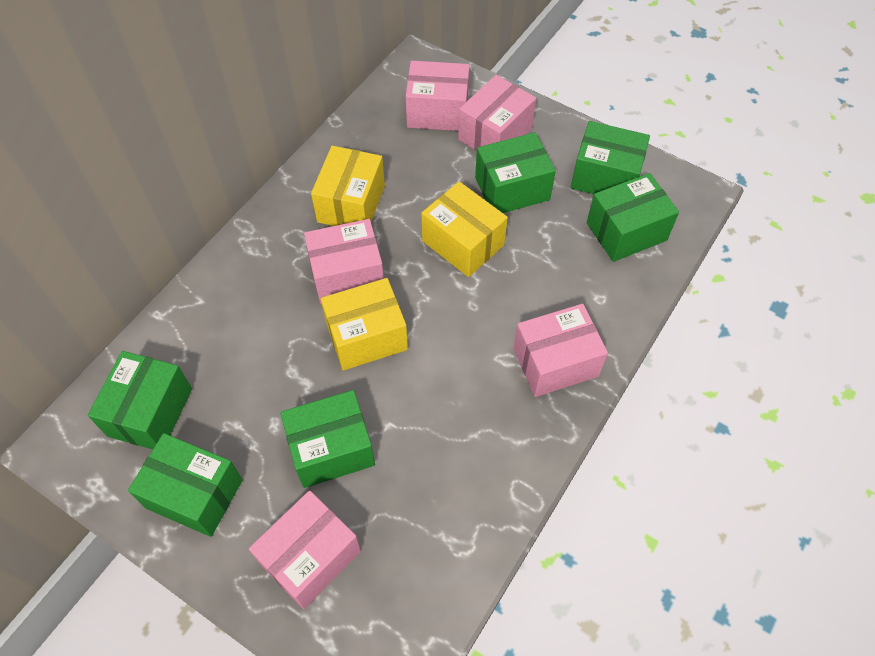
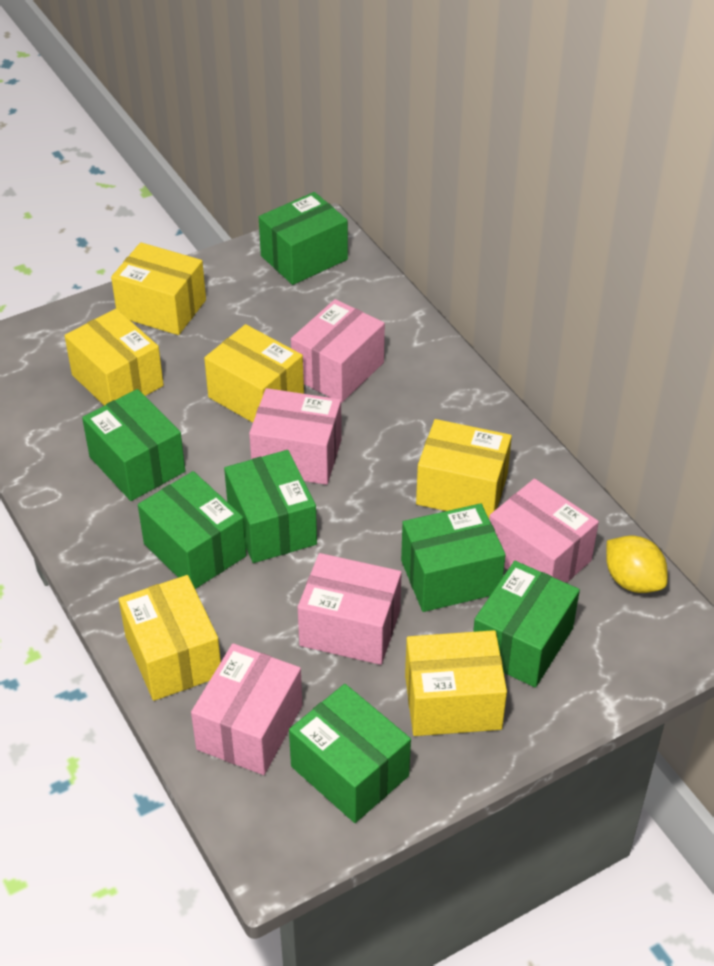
green box: [88,351,192,449] [128,433,242,537] [280,390,375,488] [475,132,556,213] [571,121,650,194] [587,173,679,262] = 6 -> [82,389,185,501] [138,471,246,589] [224,450,317,563] [259,192,348,285] [289,684,411,823] [401,503,506,612] [473,561,580,688] = 7
yellow box: [311,146,385,226] [321,278,408,371] [421,181,508,277] = 3 -> [65,309,164,406] [111,242,206,335] [119,575,221,701] [204,324,304,423] [405,630,507,736] [416,419,512,518] = 6
yellow lemon: none = 0 -> [606,536,668,593] = 1

